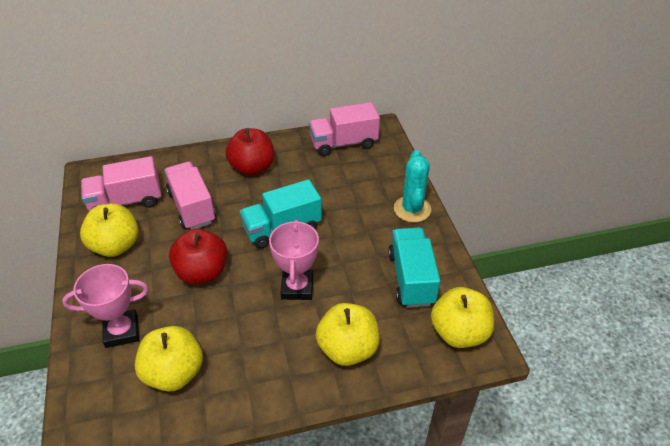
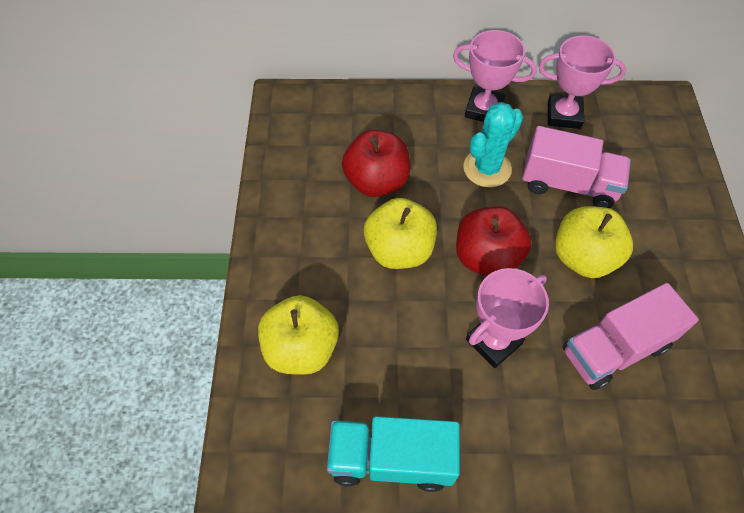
pink trophy: [62,264,149,348] [269,219,319,300] = 2 -> [453,30,537,122] [466,268,549,368] [539,36,626,129] = 3
pink truck: [81,156,161,211] [164,162,216,230] [309,102,380,156] = 3 -> [522,126,631,208] [563,283,699,390] = 2
turquoise truck: [239,179,322,249] [388,228,440,308] = 2 -> [327,416,460,492] = 1
yellow apple: [80,203,139,257] [135,326,203,392] [316,303,379,366] [431,287,494,348] = 4 -> [258,295,339,375] [364,198,437,269] [555,206,633,278] = 3

